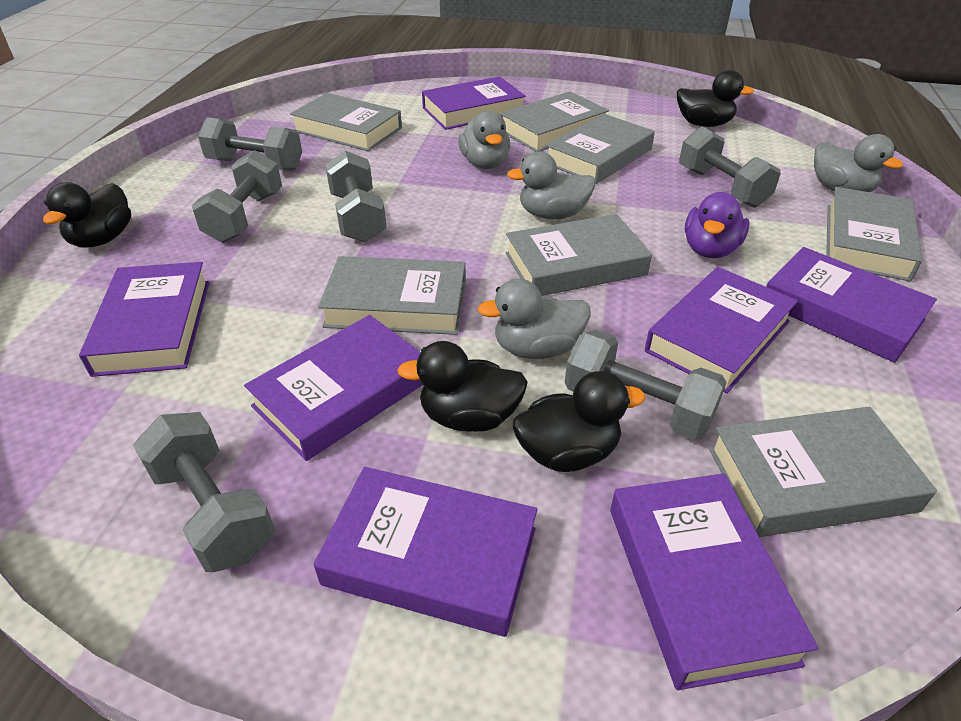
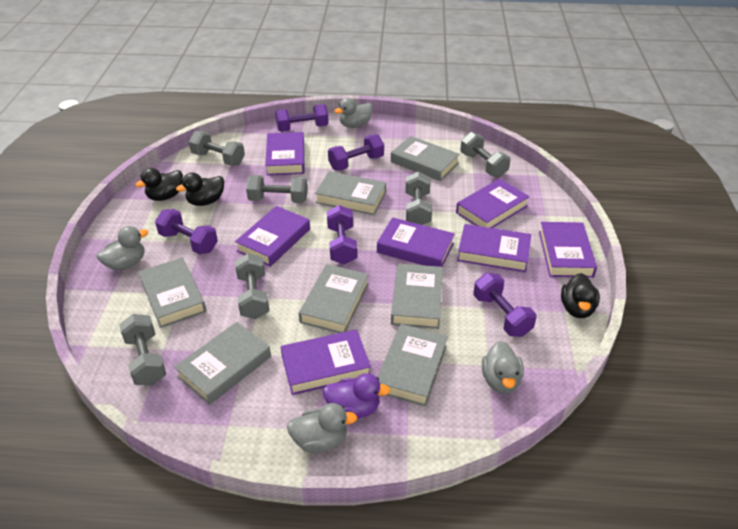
black duck: [43,182,131,248] [397,341,528,432] [513,371,645,472] [677,70,754,127] = 4 -> [135,168,183,201] [176,172,224,206] [561,273,600,318] = 3
purple dumbbell: none = 0 -> [155,209,218,254] [275,104,329,132] [327,205,357,264] [328,134,384,171] [473,273,536,337] = 5

